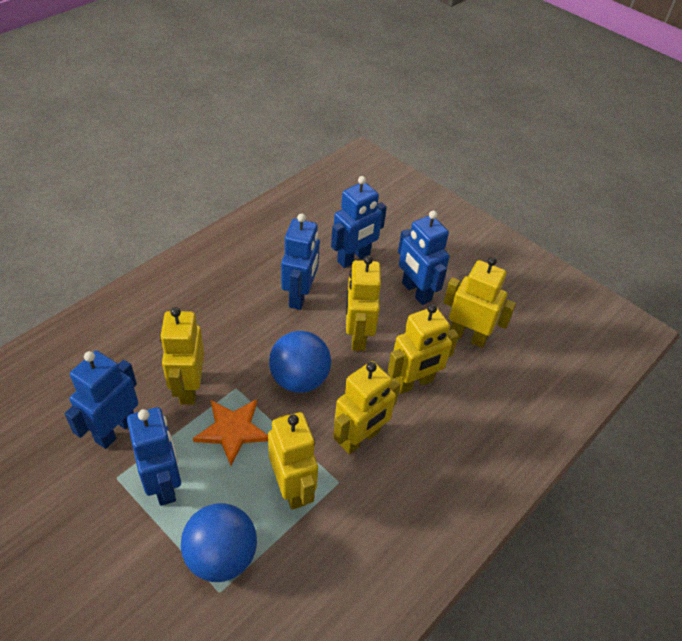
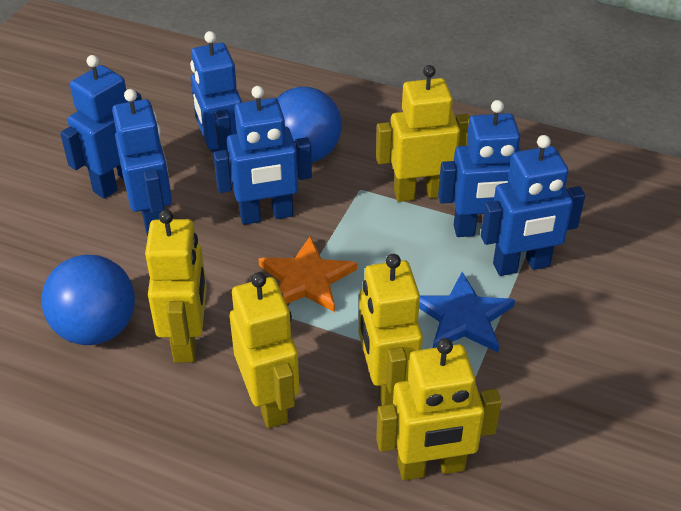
blue robot: [65,351,138,449] [127,407,181,506] [281,214,320,310] [331,176,387,268] [398,211,449,305] = 5 -> [60,55,142,199] [112,89,172,236] [190,31,242,154] [213,86,312,225] [438,100,521,237] [481,135,585,276] = 6
blue star: none = 0 -> [419,272,515,353] = 1
yellow robot: [160,307,204,405] [268,412,318,510] [333,361,400,454] [346,255,381,351] [387,304,459,394] [443,257,516,348] = 6 -> [145,210,207,363] [230,272,300,428] [359,254,423,406] [376,65,470,202] [376,338,502,481] = 5

